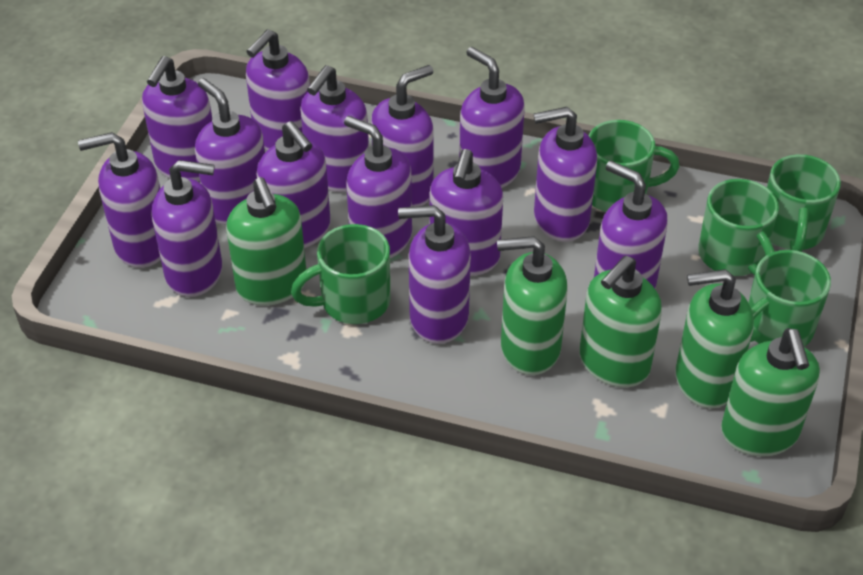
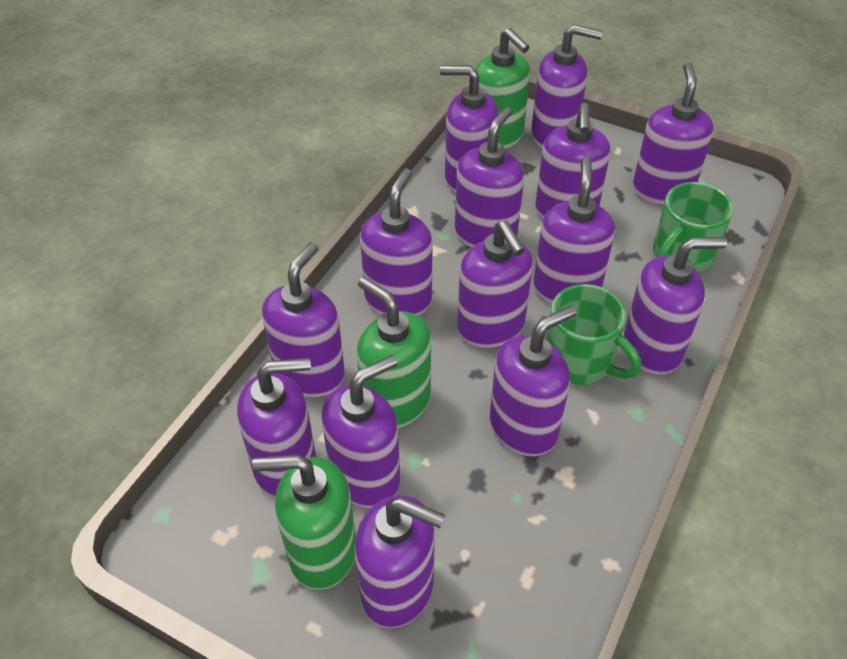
green mug: [291,224,390,324] [589,120,680,212] [698,179,779,276] [748,250,831,347] [767,154,841,252] = 5 -> [546,284,641,384] [653,182,733,272] = 2
green soap dispenser: [226,177,306,306] [497,236,568,375] [579,256,662,388] [675,269,754,409] [721,328,820,457] = 5 -> [252,454,356,590] [356,277,431,428] [475,28,530,149] = 3

